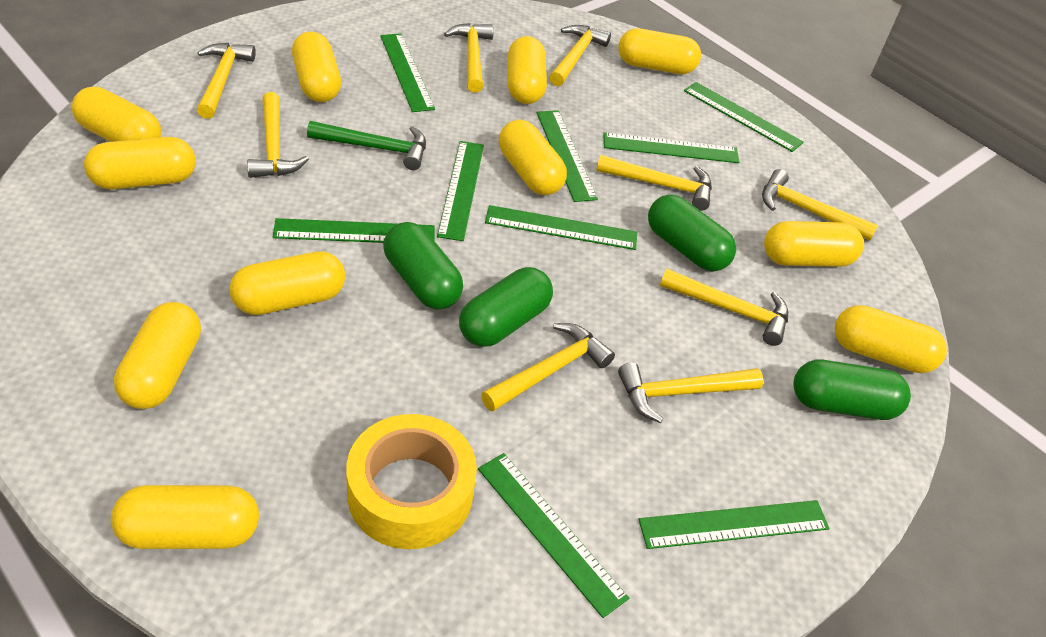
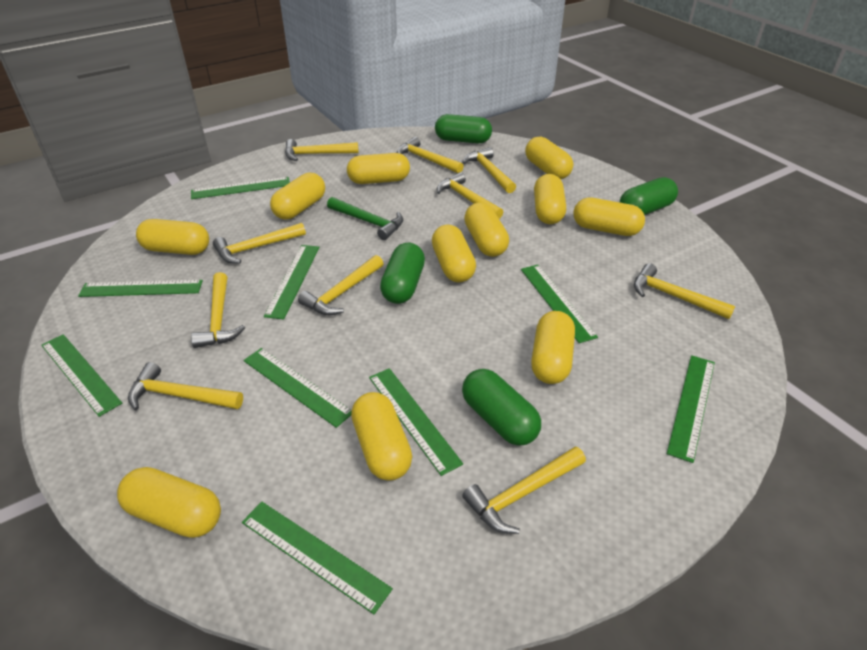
yellow hammer: [197,43,256,119] [247,92,309,178] [444,23,494,93] [481,323,615,412] [549,25,611,86] [596,155,712,211] [618,362,763,423] [660,269,788,346] [762,169,878,240] = 9 -> [128,362,243,410] [191,272,245,348] [213,223,306,264] [285,139,359,161] [298,255,384,315] [397,137,464,173] [437,172,503,219] [462,147,516,193] [462,446,586,534] [634,263,735,319] = 10
yellow tape: [346,414,477,549] = 1 -> none = 0

